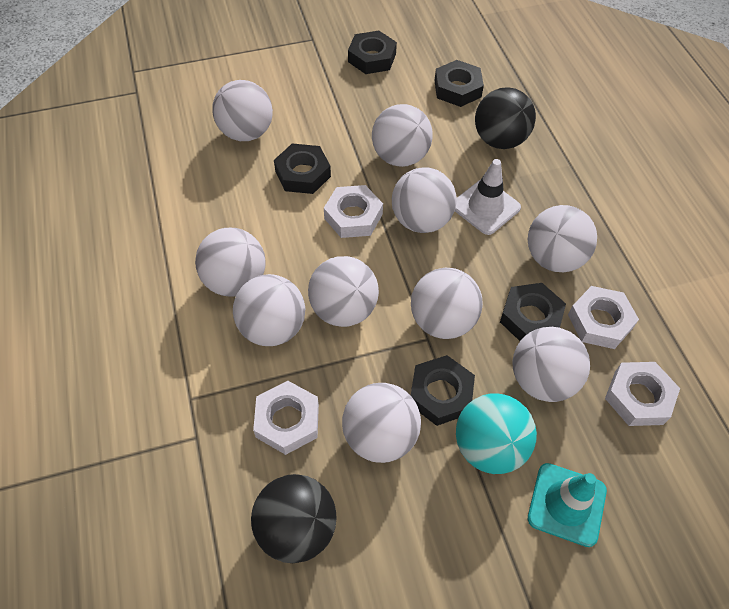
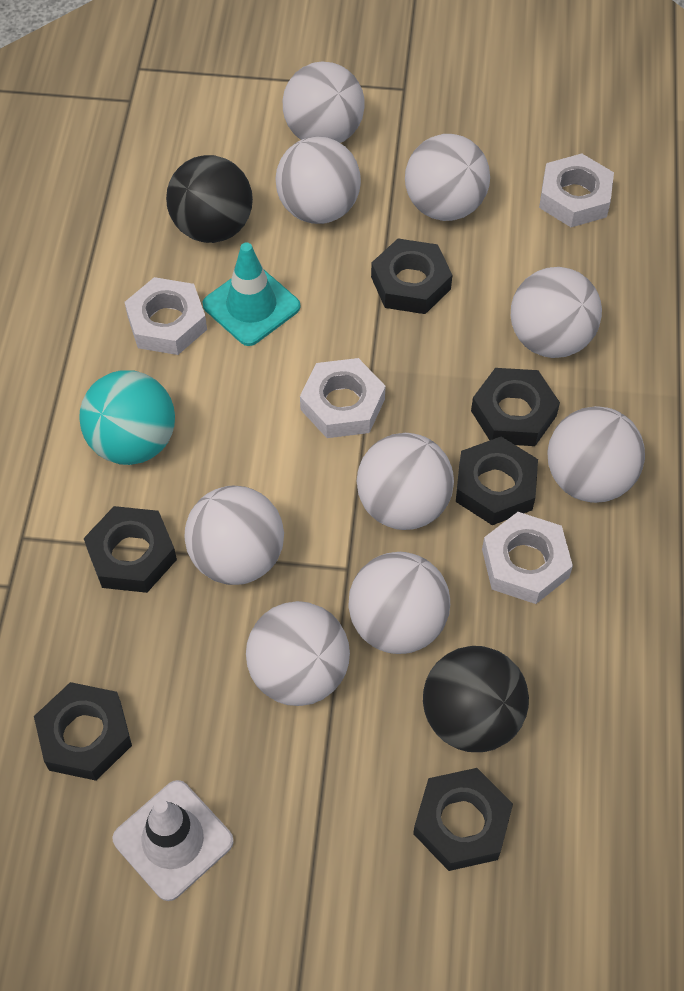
black nut: [274,143,331,194] [348,31,397,74] [411,355,475,426] [434,60,484,107] [500,283,566,341] = 5 -> [34,682,132,781] [83,506,177,593] [371,239,452,314] [413,768,513,871] [456,437,538,525] [471,368,560,446] = 6
white ball: [195,228,266,297] [212,80,273,141] [233,274,305,346] [308,256,379,327] [342,383,421,463] [372,104,433,167] [392,167,457,233] [411,268,483,339] [512,327,590,402] [528,205,597,272] = 10 -> [184,486,284,585] [246,601,350,706] [275,136,361,224] [283,61,365,143] [348,552,450,654] [357,433,454,530] [405,134,490,221] [511,267,602,358] [548,406,645,503] = 9

